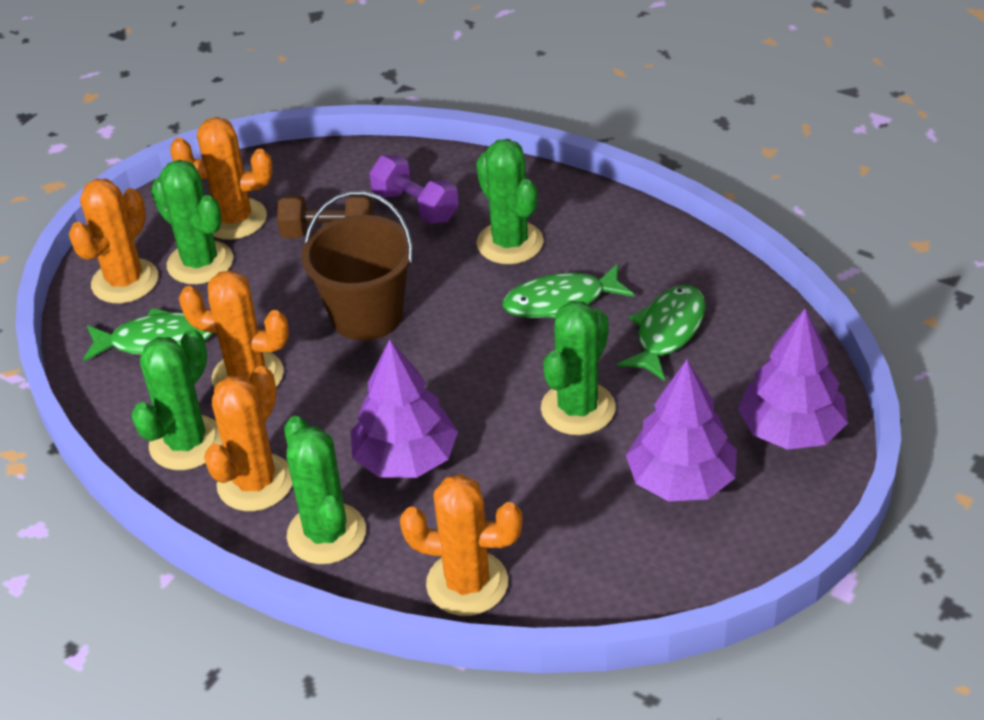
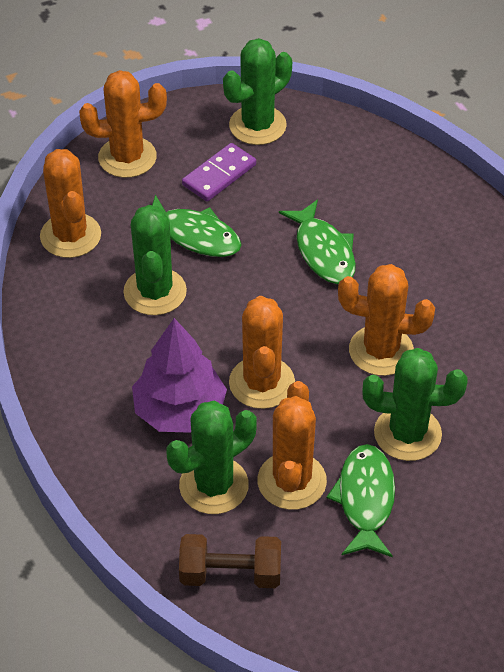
brown bucket: [301,191,414,341] = 1 -> none = 0
green cactus: [131,329,222,470] [151,160,233,284] [284,416,366,564] [476,139,544,264] [541,301,616,435] = 5 -> [124,205,187,315] [166,401,257,514] [223,38,292,145] [362,348,467,461] = 4
purple domino: none = 0 -> [182,143,256,201] = 1
purple dumbbell: [369,155,459,224] = 1 -> none = 0
purple tree: [351,339,458,478] [626,360,737,502] [738,309,848,450] = 3 -> [132,318,227,433] = 1

